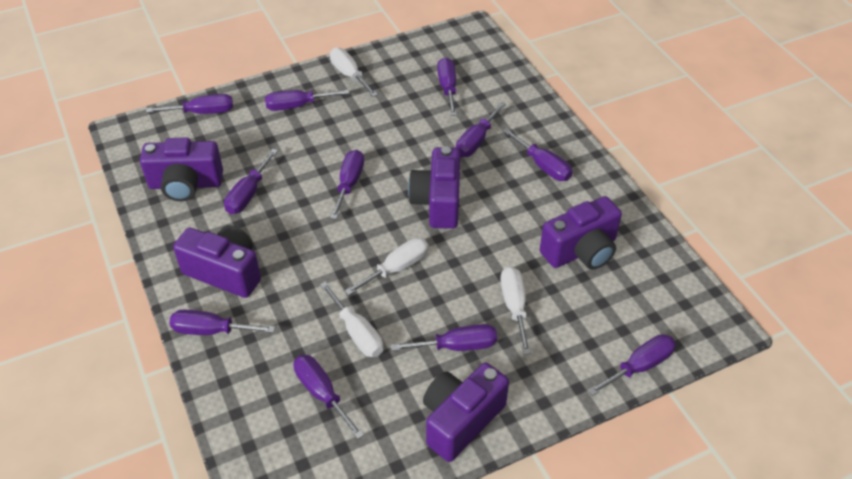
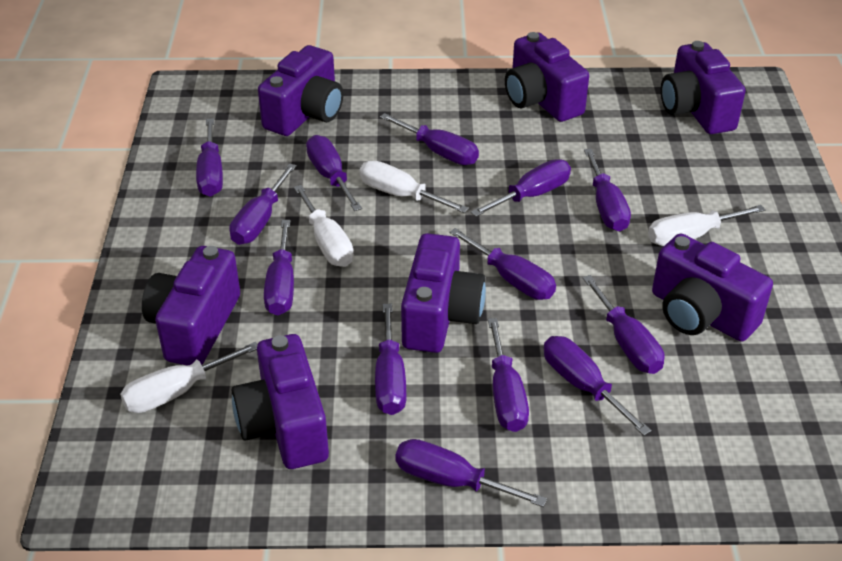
purple camera: [140,138,223,201] [173,225,261,298] [408,147,460,229] [423,363,509,462] [540,196,622,270] = 5 -> [142,246,240,365] [232,334,329,469] [258,45,343,136] [401,233,486,353] [505,32,589,122] [652,233,773,342] [661,41,746,134] = 7
purple screwdriver: [146,94,233,114] [169,310,275,335] [224,149,278,214] [265,90,350,111] [294,355,364,439] [330,150,364,219] [390,324,497,351] [437,57,457,116] [456,102,506,157] [503,128,572,181] [587,334,676,396] = 11 -> [196,118,223,197] [229,163,297,245] [264,220,294,315] [306,135,362,211] [375,304,406,415] [380,113,479,165] [395,439,547,507] [449,228,556,300] [471,159,571,217] [488,318,529,432] [544,336,651,436] [583,275,665,374] [584,149,631,231] = 13

